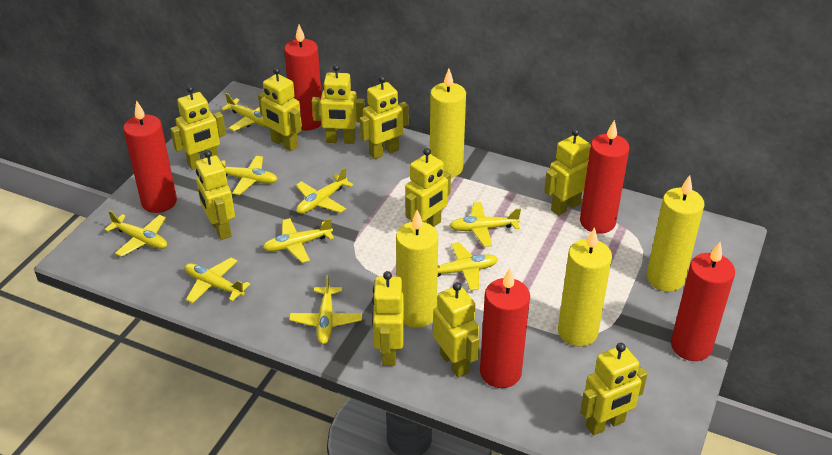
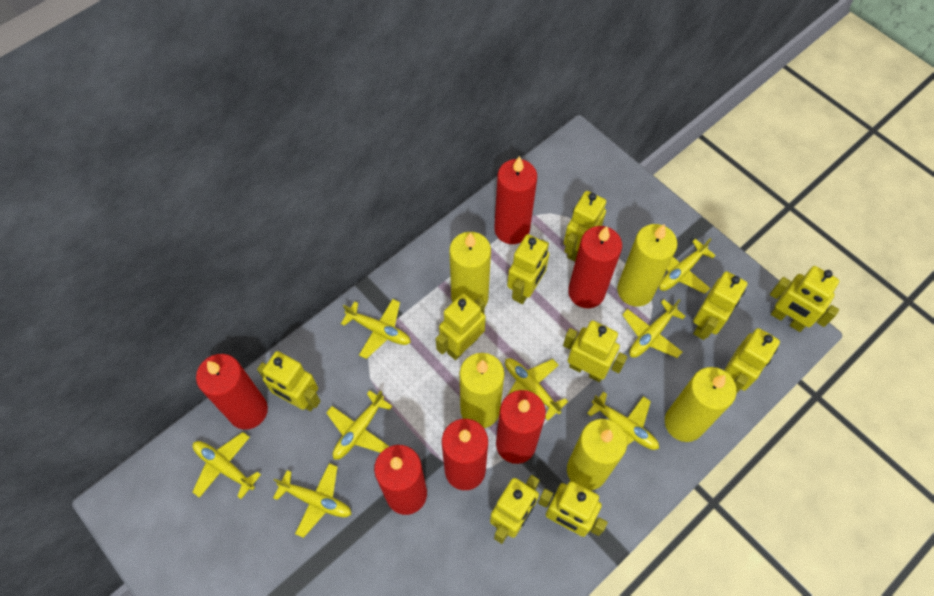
red candle: [123,100,177,213] [284,25,322,131] [480,268,530,388] [580,120,629,234] [671,242,735,361] = 5 -> [196,354,268,430] [374,445,427,515] [442,419,488,490] [494,156,537,244] [496,390,546,464] [568,226,622,308] = 6
yellow candle: [396,210,438,328] [430,69,466,178] [558,227,612,346] [647,175,705,292] = 4 -> [449,232,491,306] [460,353,505,428] [567,419,627,491] [617,224,678,307] [665,367,737,442] = 5
yellow plane: [104,210,167,257] [184,258,250,303] [221,93,269,131] [221,156,278,195] [263,218,334,263] [289,275,362,344] [296,168,354,214] [438,242,498,291] [449,202,521,247] = 9 -> [192,432,261,499] [273,463,351,538] [326,390,392,460] [341,299,411,359] [505,358,568,420] [587,392,659,450] [622,299,686,358] [659,238,716,294] = 8

